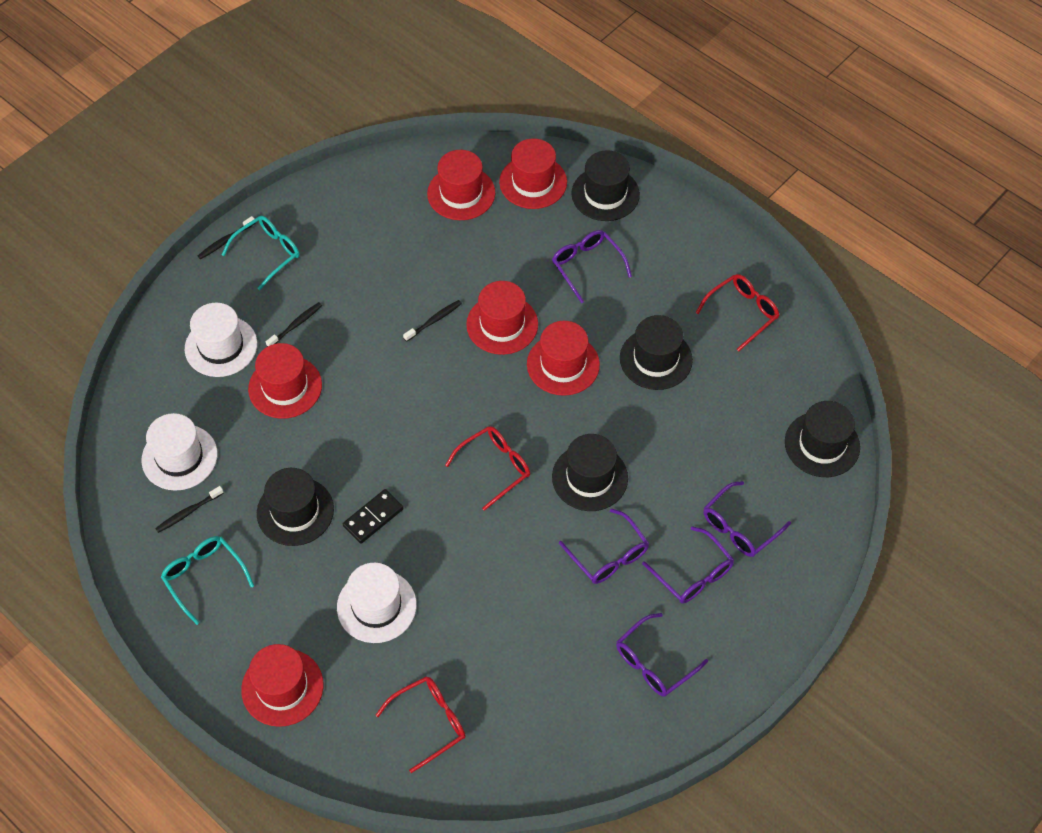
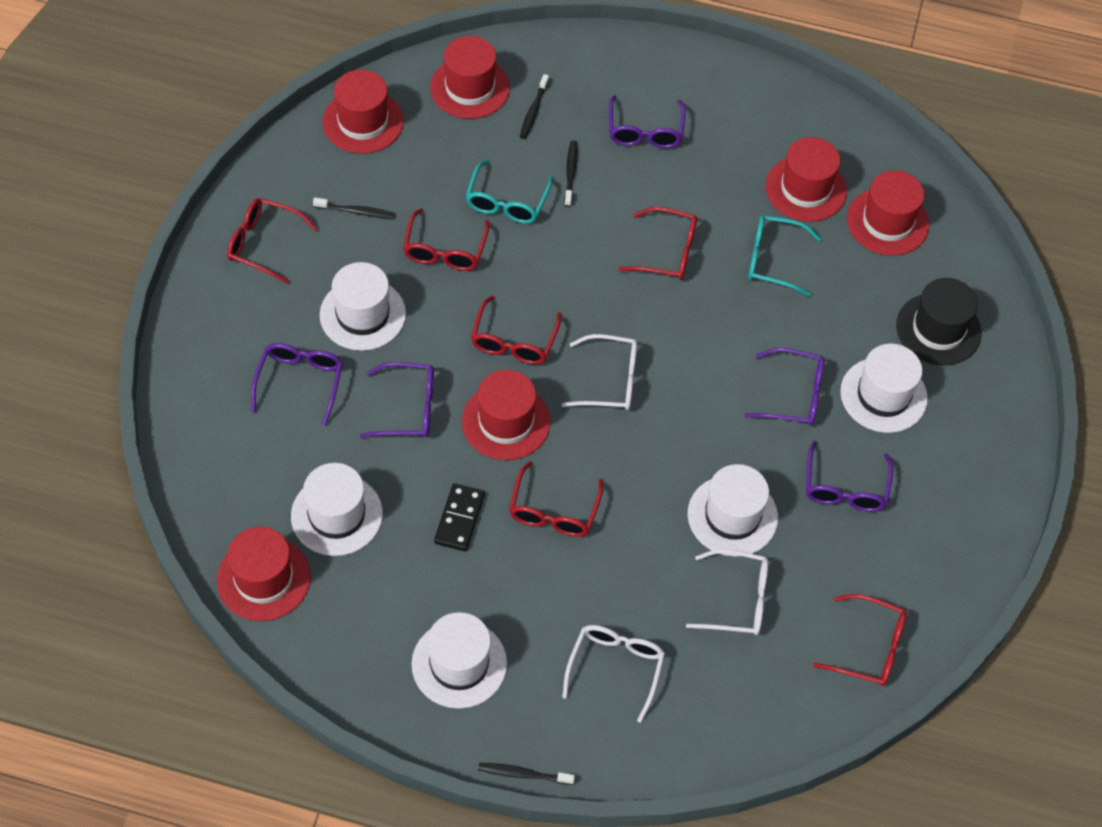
black hat: [257,468,334,546] [552,434,628,511] [571,150,640,221] [620,315,693,390] [785,401,860,477] = 5 -> [896,278,981,365] = 1
red glasses: [376,676,466,773] [445,426,530,511] [695,274,780,351] = 3 -> [227,198,318,284] [403,208,490,271] [471,296,561,365] [509,461,603,537] [618,207,697,280] [813,594,907,686] = 6
white glasses: none = 0 -> [562,334,637,410] [562,625,665,723] [686,549,768,635] = 3
white hat: [141,413,217,491] [185,303,257,377] [337,563,417,643] = 3 -> [291,463,383,556] [319,262,406,351] [412,612,507,709] [688,464,778,557] [840,344,928,433] = 5

